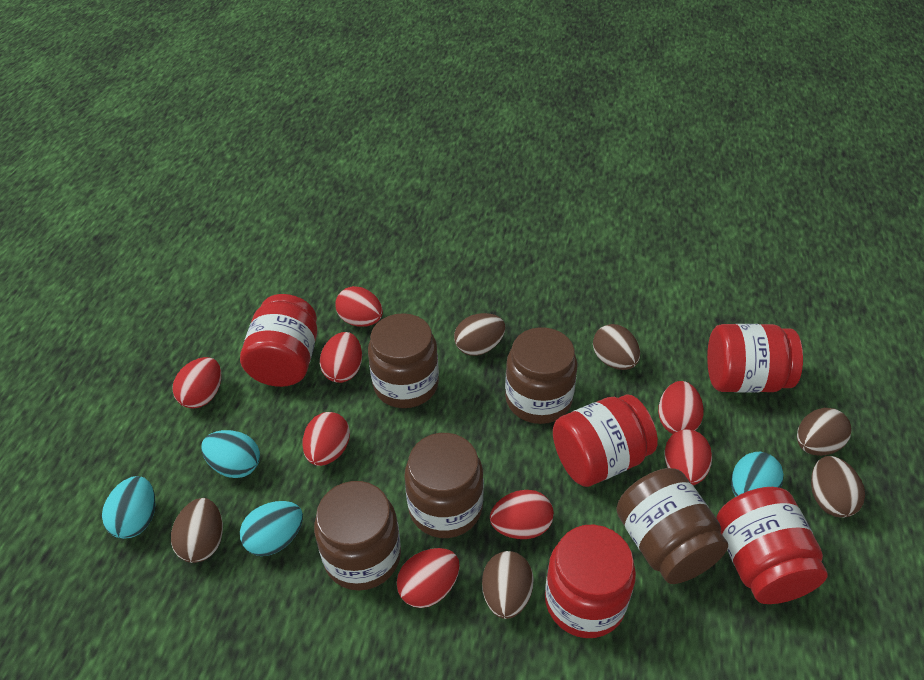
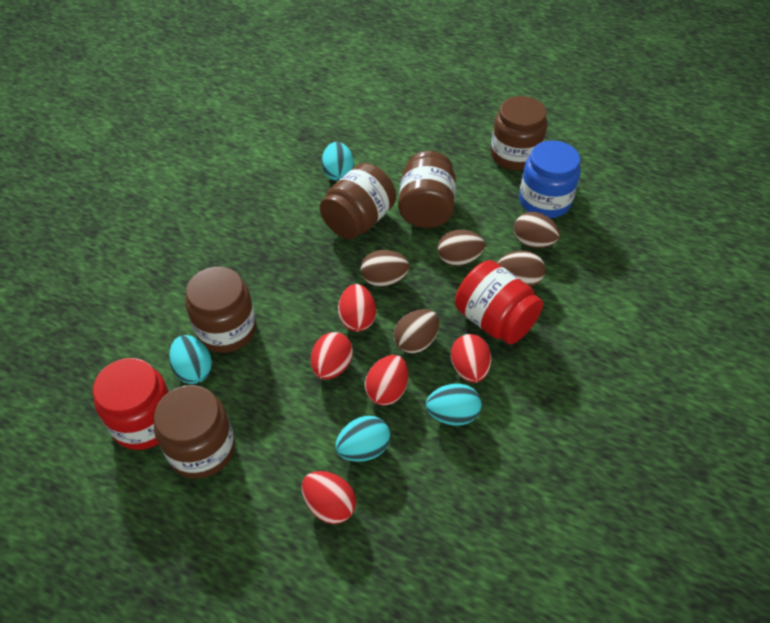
blue jar: none = 0 -> [519,140,581,218] = 1
brown egg: [171,498,223,563] [454,313,505,356] [482,551,534,619] [593,324,640,370] [797,408,852,456] [811,456,865,518] = 6 -> [361,250,410,287] [394,309,439,354] [437,230,485,266] [497,251,545,287] [514,212,560,248] = 5
red egg: [172,357,221,409] [302,412,350,466] [320,332,362,383] [335,286,383,327] [397,548,460,608] [490,490,554,539] [658,381,704,434] [664,429,712,485] = 8 -> [301,471,356,524] [311,332,353,380] [338,284,376,332] [365,355,408,406] [451,334,491,383] = 5
red jar: [240,294,317,387] [545,524,636,638] [553,394,658,487] [707,324,803,392] [716,487,828,604] = 5 -> [93,358,170,450] [455,260,543,344] = 2

